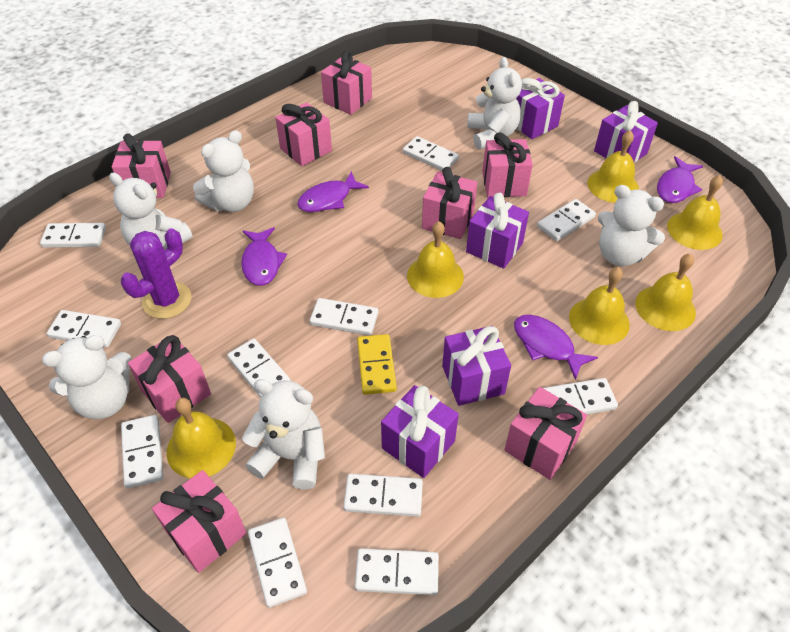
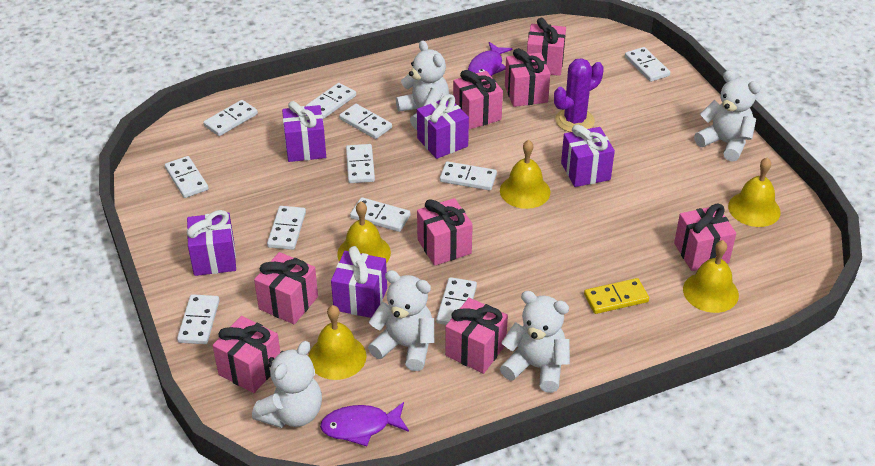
purple fish: [241,227,287,286] [297,171,369,212] [514,315,598,380] [657,156,703,203] = 4 -> [320,402,409,446] [468,42,513,76] = 2
white teddy bear: [42,335,132,420] [109,173,193,249] [193,130,254,212] [242,379,325,490] [467,57,522,149] [598,185,665,266] = 6 -> [252,341,322,428] [368,270,434,371] [396,40,449,130] [500,291,570,393] [694,70,761,162] = 5
yellow bell: [167,398,236,479] [407,221,464,298] [569,267,630,345] [588,130,639,203] [635,254,696,331] [667,175,723,250] = 6 -> [308,305,366,380] [337,202,391,263] [500,140,550,209] [683,240,739,313] [728,157,781,227] = 5

